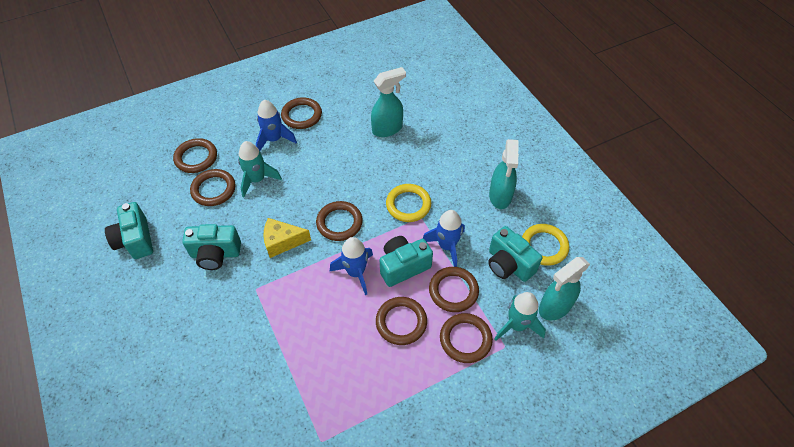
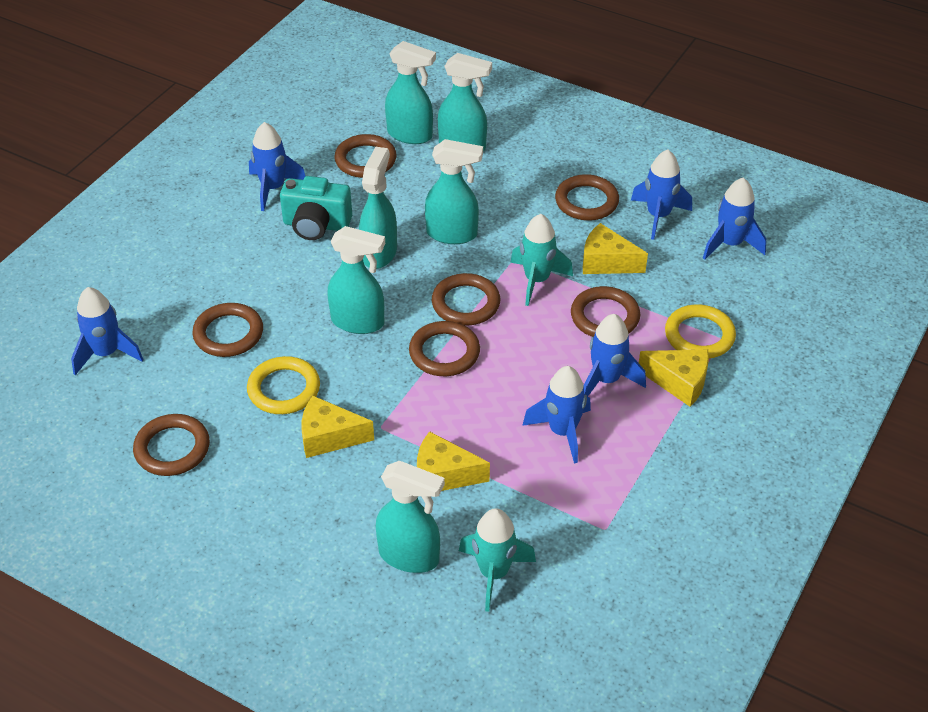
blue rocket: [256,100,297,151] [330,237,373,295] [423,210,465,267] = 3 -> [71,287,144,375] [249,122,305,211] [522,366,591,464] [584,314,646,396] [631,150,692,240] [703,178,766,260] = 6
turquoise camera: [105,202,153,259] [182,224,241,270] [380,236,433,287] [488,226,542,282] = 4 -> [280,176,352,240] = 1
turquoise spray bottle: [371,67,406,137] [489,139,519,209] [539,257,590,320] = 3 -> [327,226,385,334] [359,147,397,269] [376,460,445,573] [385,41,436,144] [425,139,483,244] [438,53,492,151] = 6
yellow cheese: [263,218,311,258] = 1 -> [302,396,374,458] [417,431,490,491] [583,223,648,274] [639,350,709,407] = 4

